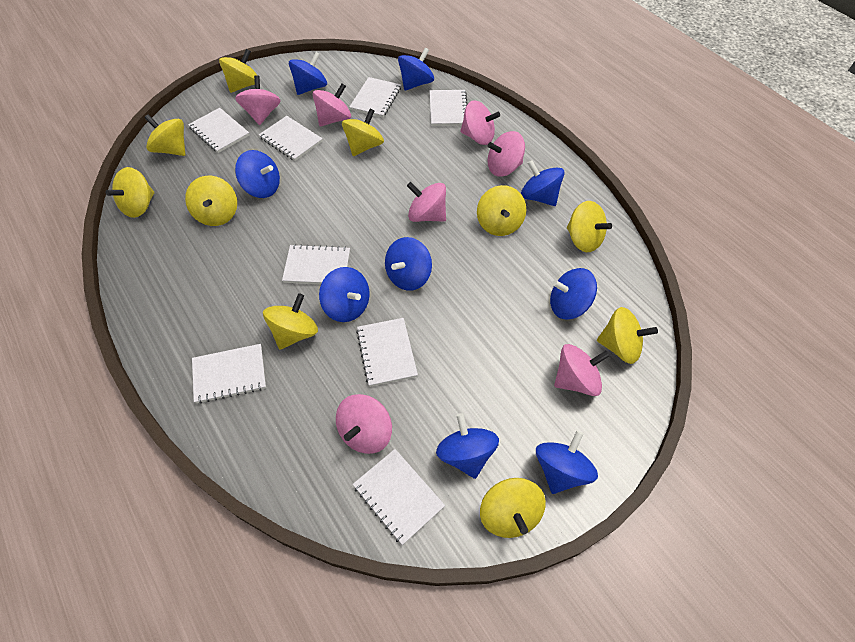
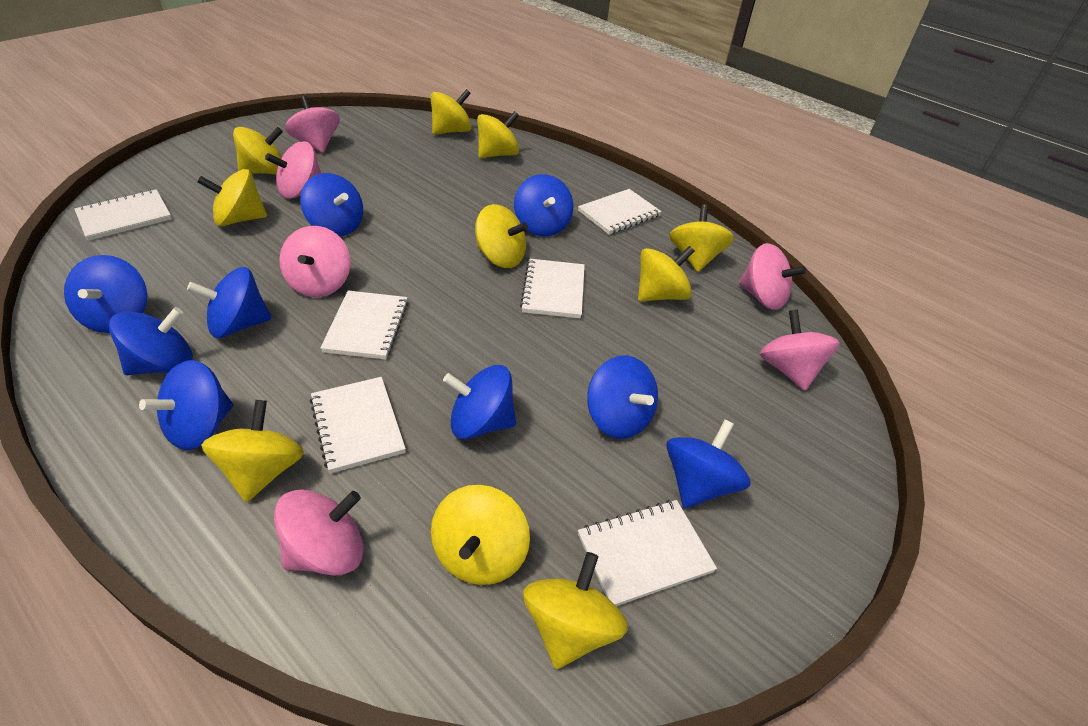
pink spinning top: [235,75,281,125] [312,84,351,126] [336,394,392,454] [407,182,446,222] [460,100,500,145] [488,131,525,177] [554,344,610,396] = 7 -> [265,141,321,199] [274,489,364,575] [279,226,351,297] [285,96,340,153] [739,243,806,310] [760,310,840,391] = 6
white notebook: [188,108,249,153] [192,344,266,404] [259,116,323,161] [282,244,350,284] [349,77,401,118] [353,449,445,545] [356,318,418,387] [429,90,468,126] = 8 -> [74,189,172,240] [310,377,406,473] [320,290,409,359] [520,259,585,318] [578,189,662,235] [578,500,717,606] = 6

